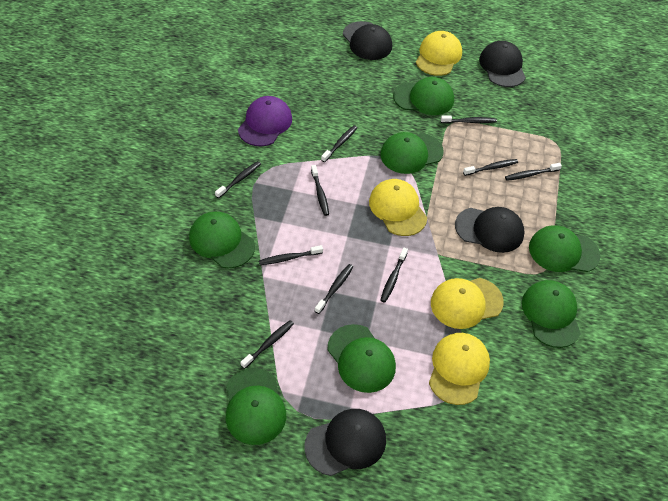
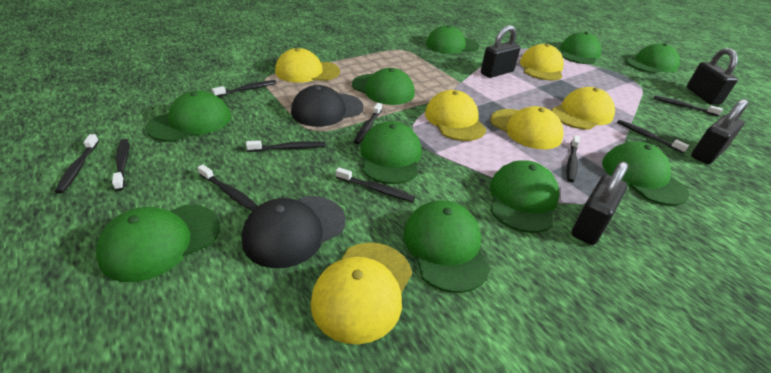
black cap: [304,409,386,476] [343,21,392,60] [455,207,524,253] [479,41,526,87] = 4 -> [242,196,345,268] [291,85,364,127] = 2
black padlock: none = 0 -> [481,25,521,78] [572,161,628,245] [687,48,738,104] [691,99,748,164] = 4
green cap: [189,212,255,268] [226,368,286,445] [328,324,396,393] [380,132,444,174] [393,77,454,115] [522,280,581,348] [529,225,600,272] = 7 -> [96,205,220,282] [146,91,231,141] [352,68,415,105] [360,121,422,184] [403,200,490,293] [426,25,479,54] [490,160,560,233] [560,32,601,64] [602,142,689,206] [626,43,680,73] = 10
purple cap: [238,96,292,146] = 1 -> none = 0
yellow cap: [369,179,427,236] [416,31,462,76] [429,333,490,405] [431,278,504,329] = 4 -> [275,48,340,83] [310,243,412,344] [425,90,487,141] [490,106,564,149] [520,44,564,80] [551,87,615,130] = 6

